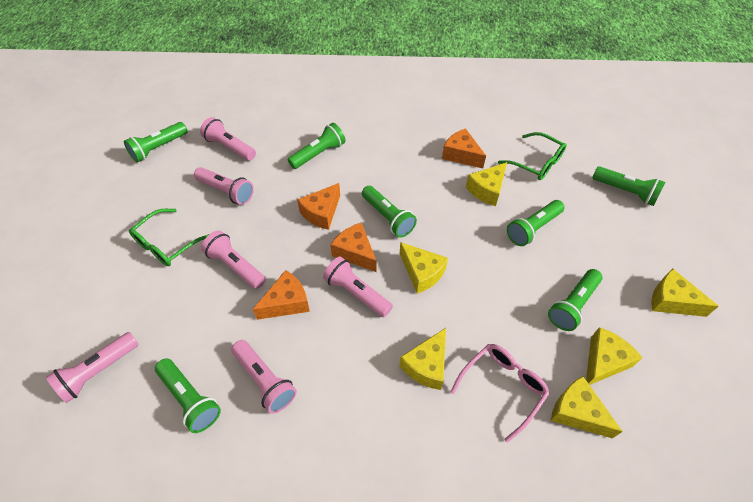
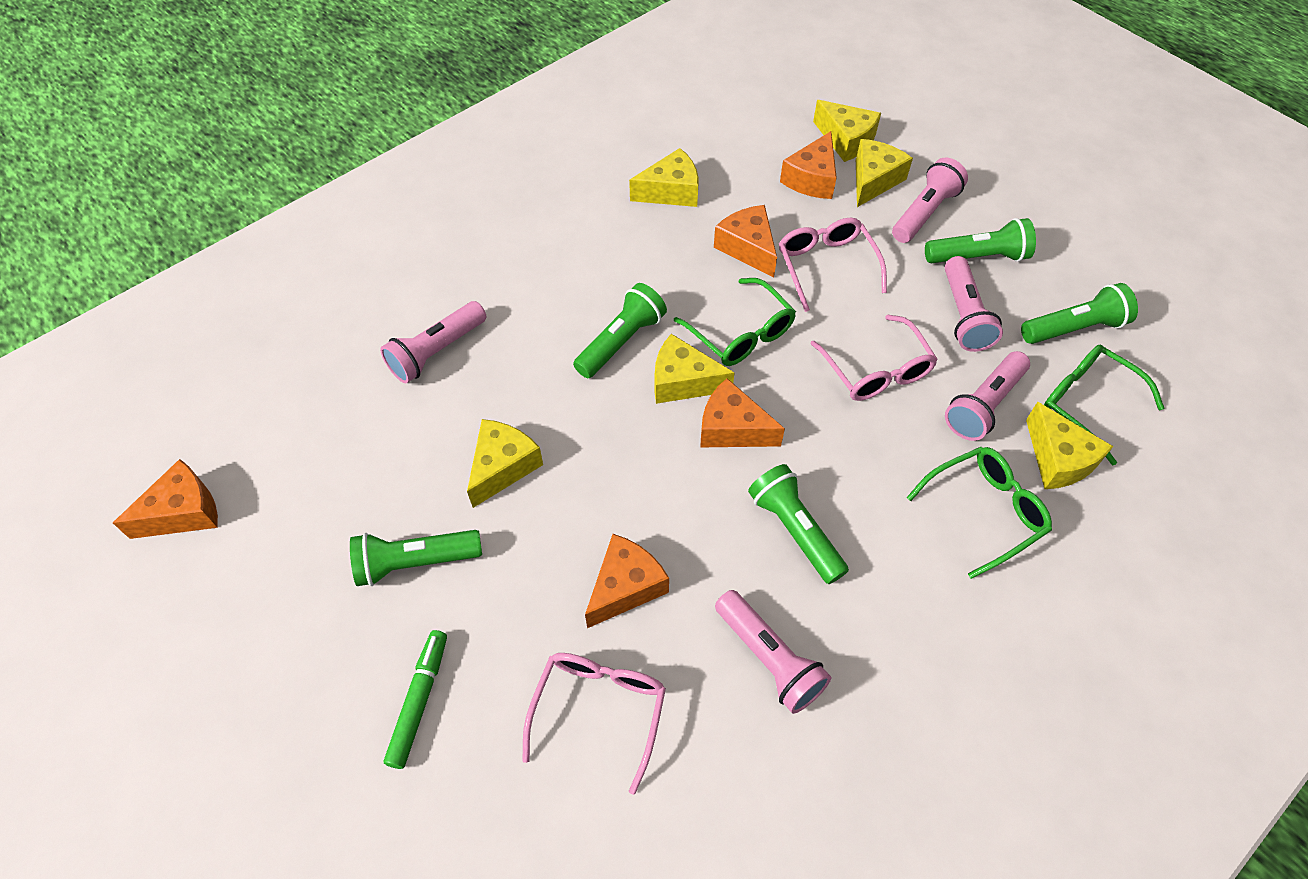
green flashlight: [124,122,187,162] [155,358,221,433] [287,123,346,169] [362,186,417,238] [507,200,565,246] [548,269,602,331] [592,166,665,206] = 7 -> [350,530,482,586] [573,283,667,378] [748,464,849,584] [925,218,1036,263] [1021,283,1138,344] = 5
green glasses: [129,209,209,266] [498,132,567,180] = 2 -> [674,278,796,366] [907,447,1052,579] [1044,345,1164,465] = 3
green marker: none = 0 -> [384,630,447,769] = 1
orange cheese: [253,270,310,320] [297,183,340,230] [330,222,377,272] [442,128,486,169] = 4 -> [113,459,218,539] [585,534,669,628] [700,378,785,447] [714,205,777,278] [780,131,837,199] = 5
pink flashlight: [46,332,139,403] [194,167,254,205] [200,117,256,161] [201,231,266,289] [231,340,297,414] [323,256,393,317] = 6 -> [380,301,486,383] [715,590,831,714] [892,158,968,243] [945,256,1003,352] [945,351,1030,441] = 5
pink glasses: [450,344,550,443] = 1 -> [522,653,666,795] [779,218,887,312] [810,315,938,401] = 3

